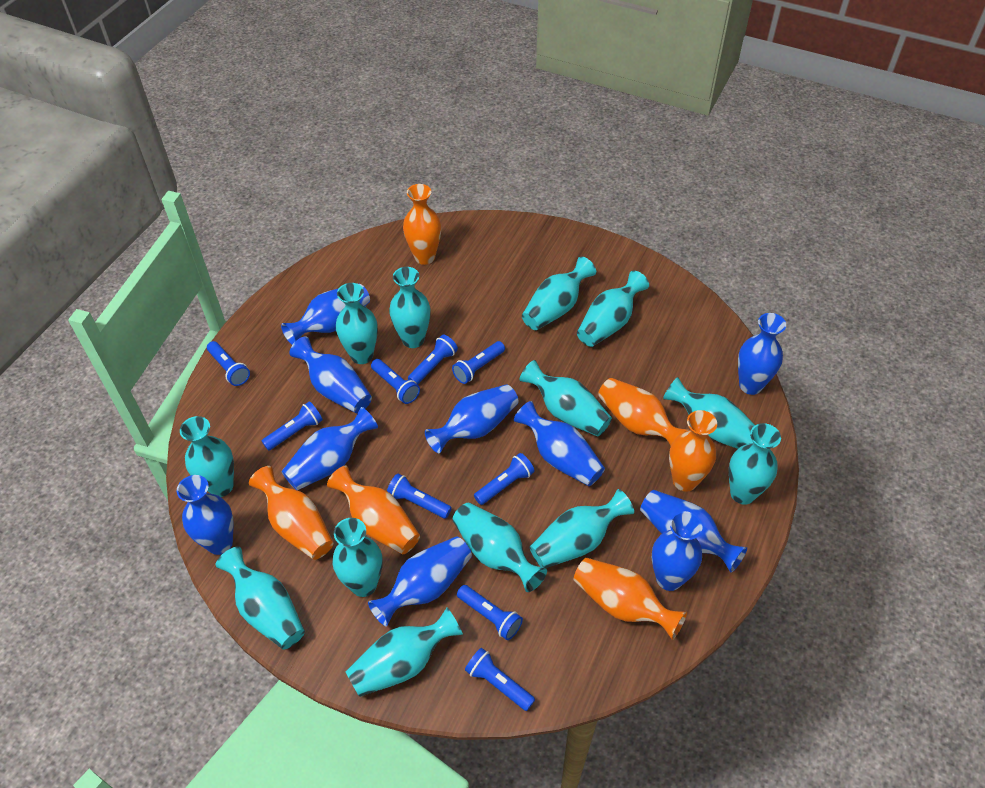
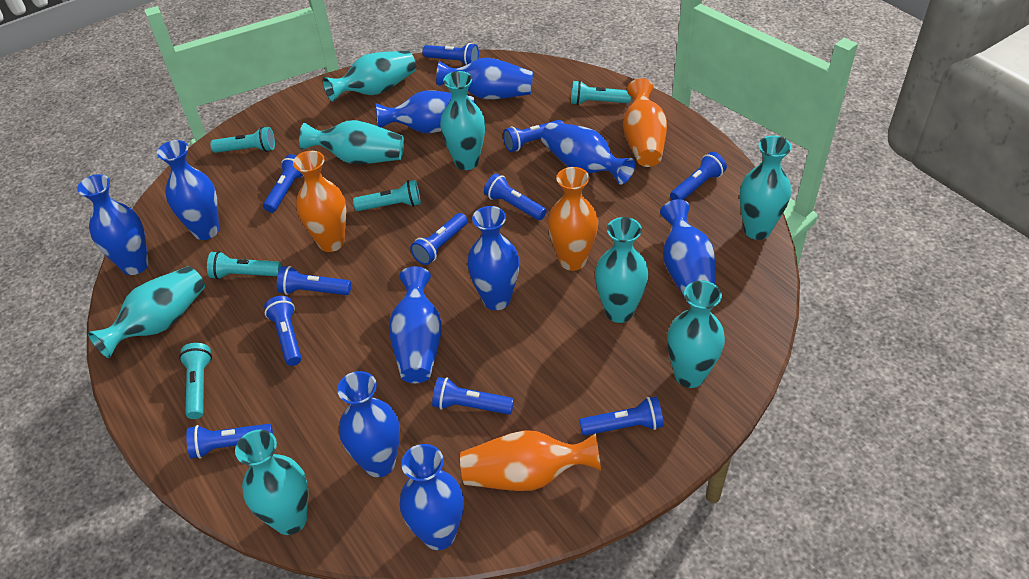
blue flashlight: [207,341,250,386] [262,401,323,451] [371,359,420,404] [387,473,452,519] [408,335,458,385] [452,341,505,384] [457,585,523,640] [465,648,535,711] [474,453,535,505] = 9 -> [186,424,273,459] [263,154,303,213] [264,296,302,366] [277,266,351,295] [410,213,468,265] [422,43,479,65] [432,377,514,415] [484,173,547,220] [503,120,564,152] [579,397,664,436] [670,152,727,200] = 11
orange vase: [249,466,333,560] [327,466,420,554] [403,184,441,265] [574,558,687,640] [598,378,689,446] [669,410,717,492] = 6 -> [293,151,346,252] [460,430,601,491] [548,167,598,271] [623,78,667,167] = 4
turquoise flashlight: none = 0 -> [179,343,212,419] [207,251,281,280] [210,127,275,153] [353,180,421,211] [571,80,631,105] = 5
turquoise vase: [180,416,234,497] [216,547,305,649] [332,518,383,597] [336,283,378,364] [345,608,463,697] [389,267,431,348] [453,503,547,592] [519,360,612,437] [522,257,596,330] [530,489,634,568] [577,271,649,347] [663,377,755,449] [729,423,781,505] = 13 -> [88,266,205,358] [235,429,308,535] [299,120,404,164] [323,51,416,102] [440,71,485,170] [595,217,649,323] [667,280,725,388] [740,136,792,240] = 8

